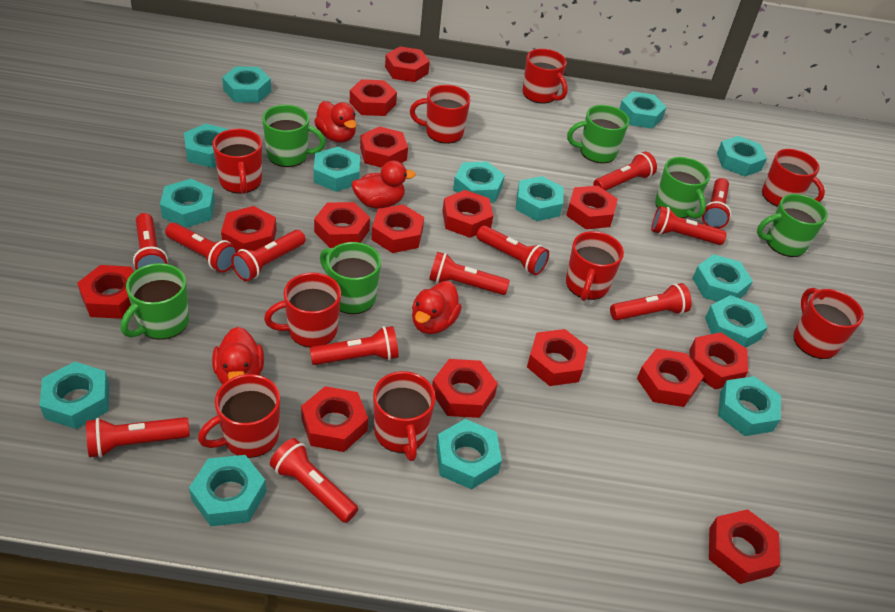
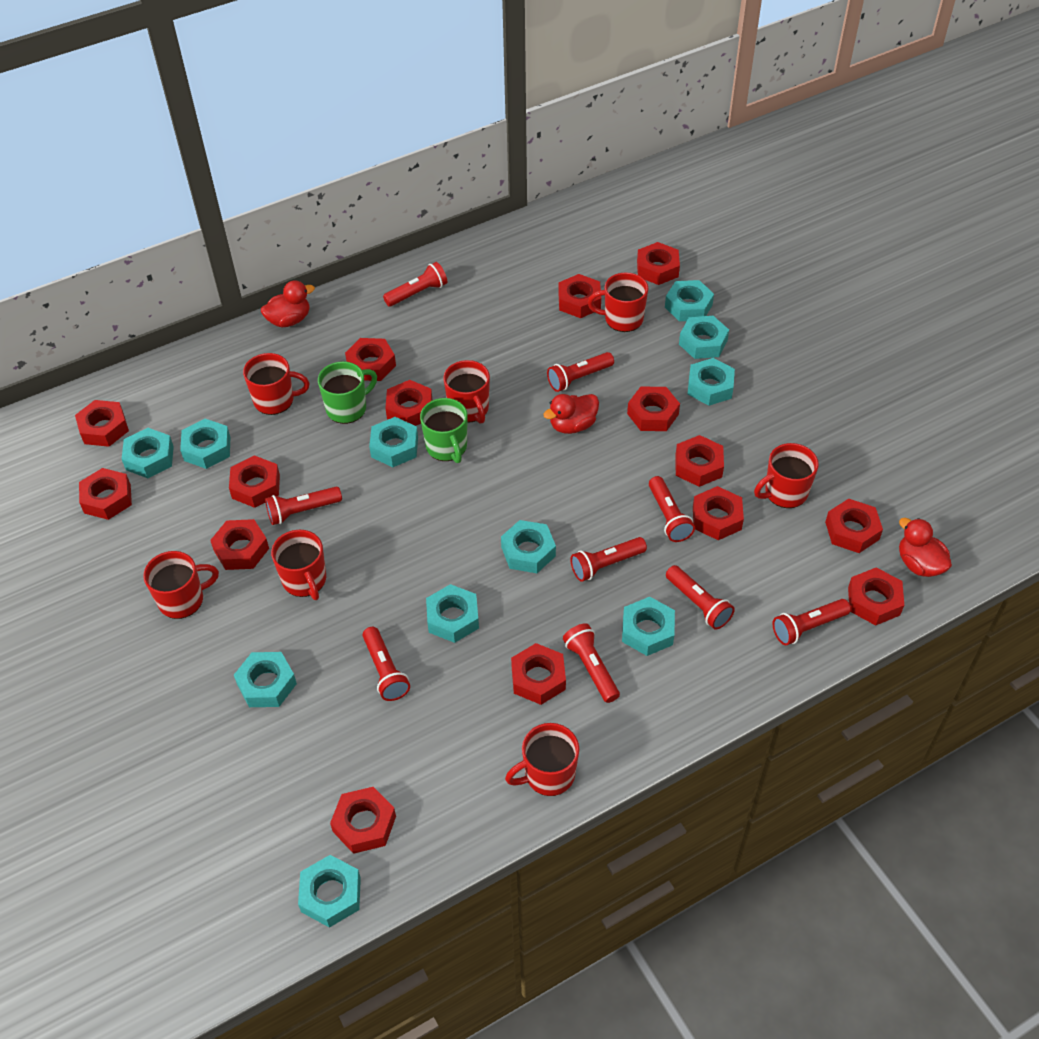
green mug: [121,263,189,340] [262,105,326,167] [320,242,381,314] [567,105,629,163] [655,157,710,219] [757,194,828,257] = 6 -> [318,361,377,424] [420,398,468,463] = 2
red duck: [212,327,264,384] [314,101,357,143] [352,161,416,208] [412,281,462,334] = 4 -> [261,280,315,327] [543,394,599,434] [899,518,952,577] = 3
red flashlight: [86,417,190,458] [133,213,168,270] [165,223,237,272] [231,230,306,281] [270,438,358,523] [310,326,398,365] [429,252,510,295] [476,226,549,275] [593,152,657,191] [610,283,692,320] [651,206,727,245] [702,178,731,229] = 12 -> [265,487,342,525] [362,627,410,701] [383,262,448,307] [547,352,614,392] [563,623,620,703] [570,537,647,582] [649,476,695,542] [666,565,735,630] [773,599,851,645] = 9
red mug: [198,374,280,458] [213,129,262,194] [264,272,341,348] [373,371,436,461] [410,85,471,144] [522,49,568,104] [566,231,624,301] [762,149,825,207] [793,288,864,359] = 9 -> [143,551,219,619] [243,353,309,415] [271,530,326,600] [443,360,490,424] [505,723,579,796] [588,272,648,332] [754,443,819,508] = 7
turquoise nut: [40,362,109,429] [160,179,215,228] [184,123,229,168] [189,455,266,526] [222,66,271,103] [314,147,360,192] [436,419,502,489] [453,162,505,203] [515,176,564,221] [619,91,666,129] [692,254,753,302] [705,295,768,348] [717,136,767,176] [718,376,781,436] = 14 -> [122,428,174,478] [180,419,230,469] [234,652,297,707] [298,855,361,928] [369,417,418,467] [426,584,479,643] [501,520,556,573] [622,597,675,656] [665,280,714,321] [679,316,729,359] [688,358,735,406] = 11

